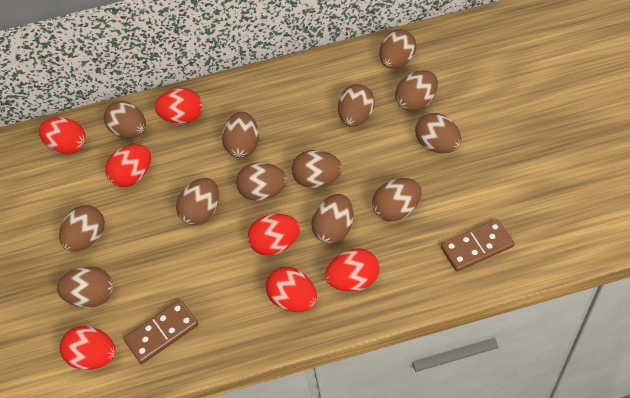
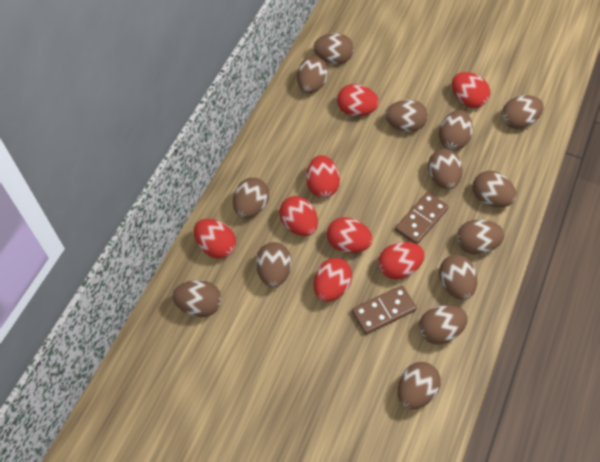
brown egg: [57,267,113,308] [59,205,105,252] [104,101,146,139] [176,178,219,225] [222,112,259,158] [236,162,287,201] [291,150,342,188] [311,194,353,244] [338,84,375,127] [372,178,422,221] [379,29,416,69] [395,70,438,112] [415,113,461,153] = 13 -> [172,280,221,317] [233,178,269,218] [256,242,291,287] [297,56,328,93] [313,33,354,64] [385,99,428,132] [398,362,441,410] [419,305,468,345] [428,149,463,189] [439,110,473,150] [439,255,477,300] [457,219,505,255] [473,171,516,207] [502,95,544,129] = 14
red egg: [39,117,86,154] [60,326,115,370] [105,144,151,187] [154,88,203,124] [248,214,300,256] [266,267,317,312] [325,248,380,292] = 7 -> [194,219,236,259] [279,196,318,236] [306,155,340,198] [314,258,352,302] [327,217,373,253] [337,84,379,116] [378,242,425,279] [452,72,490,108] = 8

